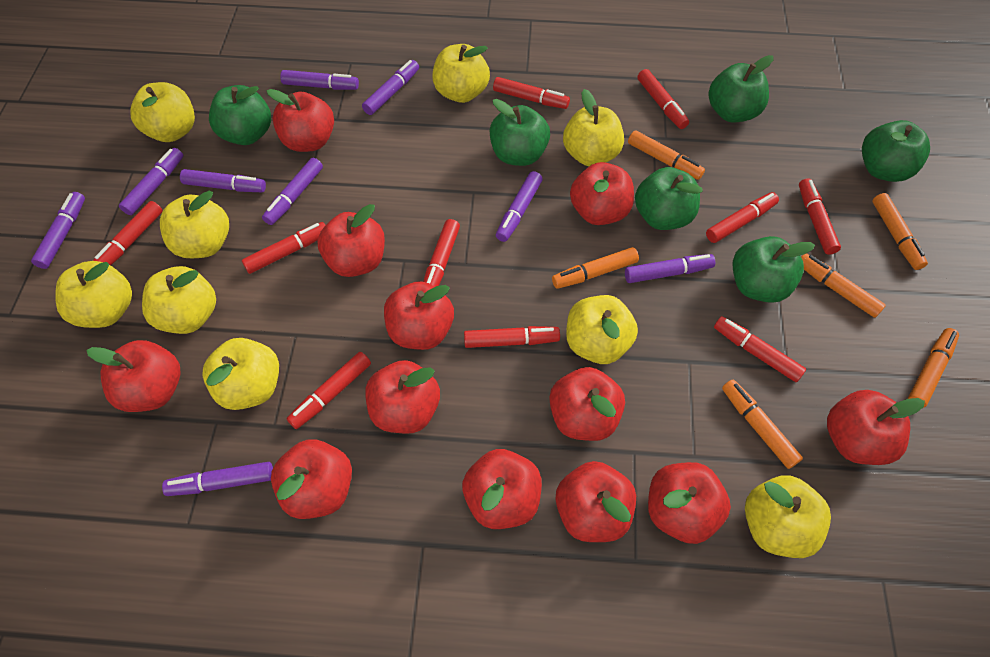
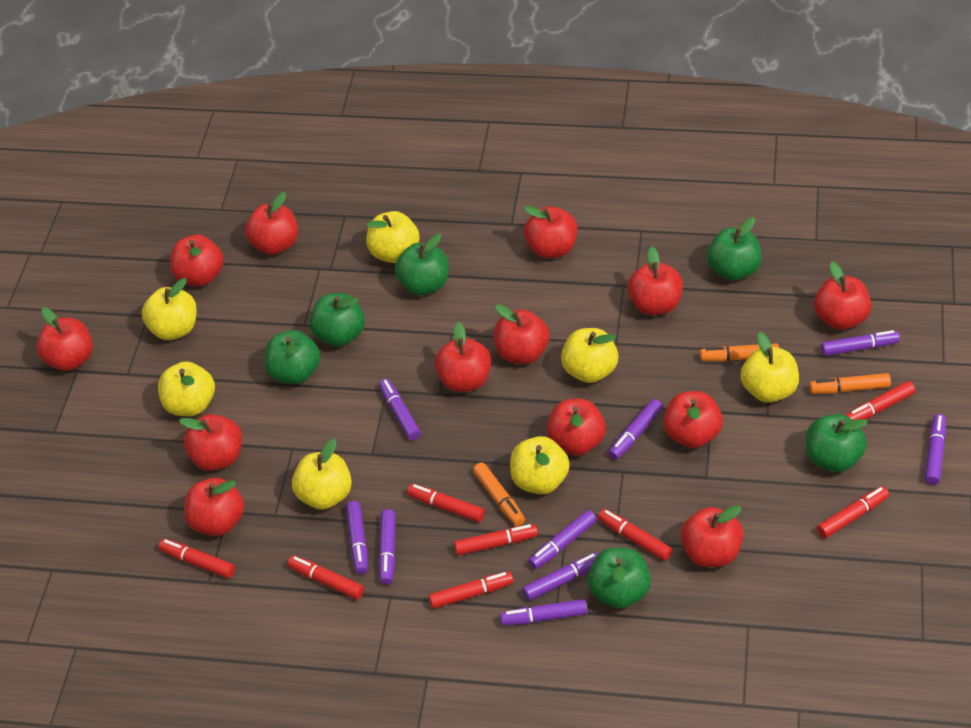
orange marker: [552,247,639,289] [628,130,705,180] [722,380,803,469] [801,253,886,318] [872,193,928,270] [908,328,959,408] = 6 -> [473,462,525,526] [700,343,779,361] [809,373,891,394] = 3
red apple: [86,340,181,412] [267,89,334,152] [271,439,352,519] [317,204,385,277] [365,360,440,434] [384,281,454,350] [462,449,542,529] [549,367,625,441] [555,461,636,542] [570,162,634,225] [648,462,731,544] [827,390,925,465] = 12 -> [36,307,93,371] [170,235,224,286] [179,414,242,471] [184,478,244,536] [245,192,298,255] [434,322,491,392] [494,304,550,364] [524,206,577,258] [547,398,606,455] [627,247,683,315] [663,391,723,448] [680,505,743,567] [814,262,871,330] = 13
red marker: [93,201,163,266] [242,222,325,274] [287,352,371,429] [423,219,460,287] [464,326,560,348] [493,77,570,109] [637,69,689,129] [706,192,779,243] [714,316,806,382] [799,178,841,255] = 10 -> [159,539,235,578] [287,555,364,600] [407,484,485,522] [429,571,513,609] [454,524,538,556] [598,509,672,561] [817,486,889,538] [845,381,915,420] = 8
yellow apple: [55,261,132,328] [131,82,195,142] [142,266,216,334] [160,191,229,258] [202,338,279,410] [432,44,490,103] [563,89,624,166] [566,295,638,364] [745,475,831,558] = 9 -> [142,278,197,340] [158,361,215,416] [292,439,352,510] [366,211,420,263] [510,436,570,494] [561,328,619,383] [741,332,799,403] = 7

